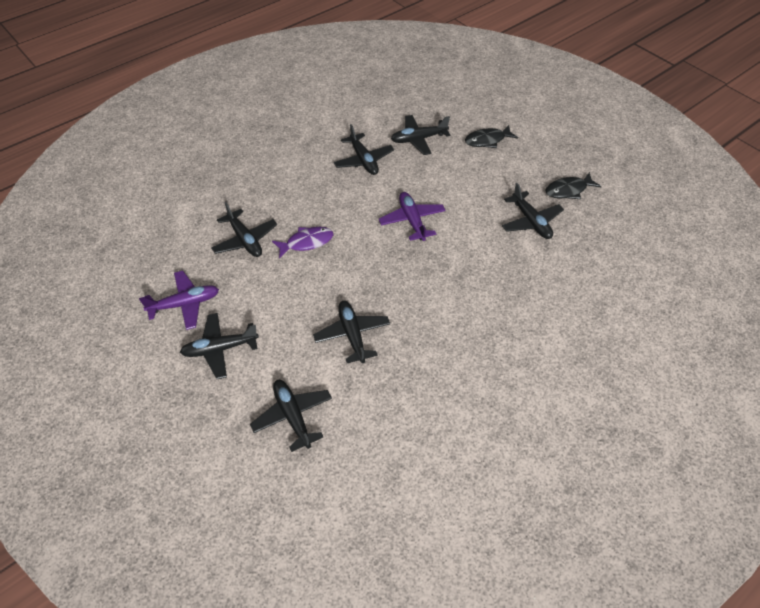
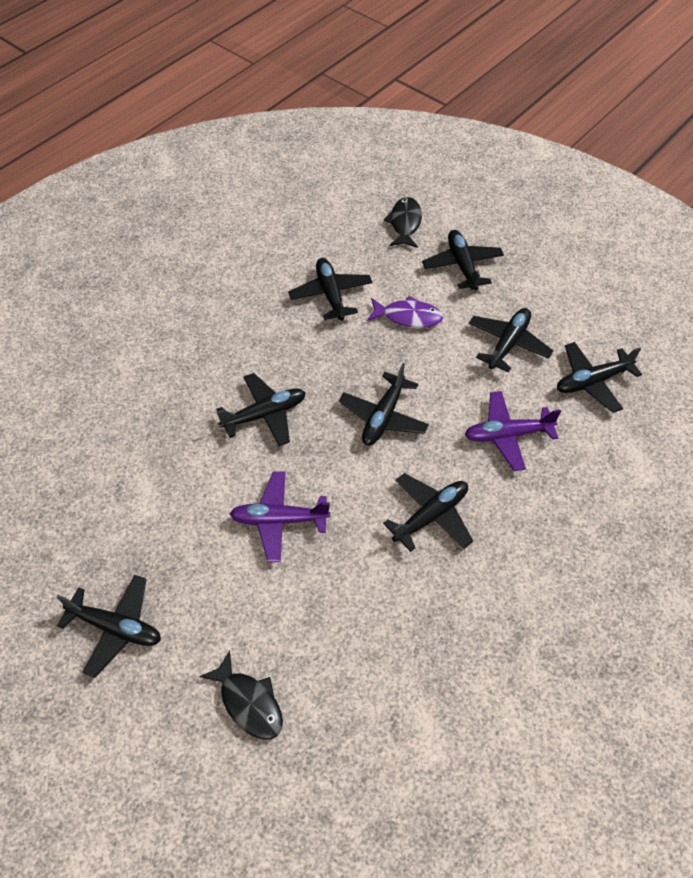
black plane: [180,313,259,379] [211,202,277,257] [250,380,332,452] [313,301,390,363] [334,124,394,175] [391,115,450,155] [502,183,564,239] = 7 -> [57,575,161,678] [216,373,306,446] [288,258,372,321] [339,363,429,446] [383,473,473,552] [422,230,504,290] [469,308,554,373] [557,342,642,413] = 8

